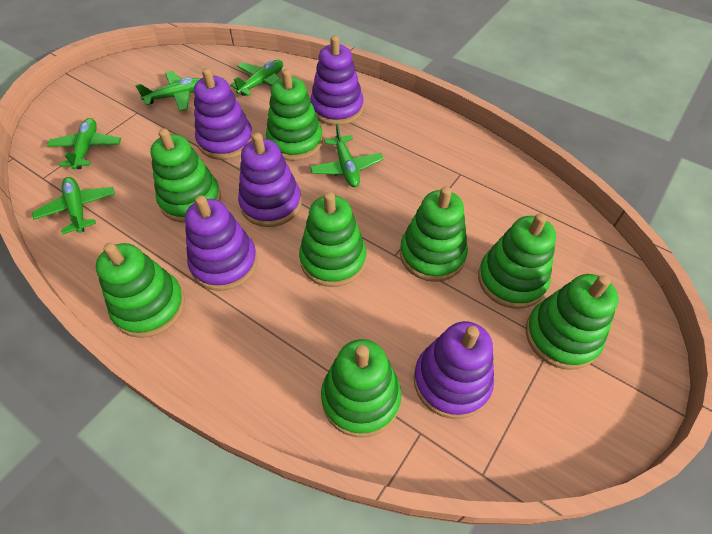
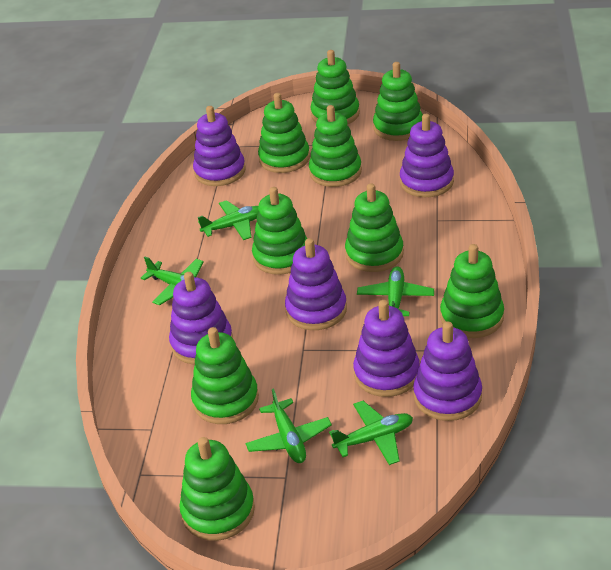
green stacking toy: [96,243,185,338] [150,128,221,223] [266,69,323,161] [299,192,367,287] [321,339,401,437] [400,186,468,282] [478,213,556,309] [526,274,618,370] = 8 -> [179,437,255,541] [191,327,259,424] [252,187,307,275] [258,93,310,173] [309,105,362,187] [310,50,360,125] [345,183,404,272] [373,62,423,141] [440,244,504,338] = 9
purple stacking toy: [185,195,258,291] [194,68,253,160] [238,133,301,227] [310,36,364,125] [414,321,494,419] = 5 -> [169,272,233,365] [193,106,246,186] [285,238,347,330] [353,300,420,397] [400,114,454,197] [413,322,482,421] = 6

